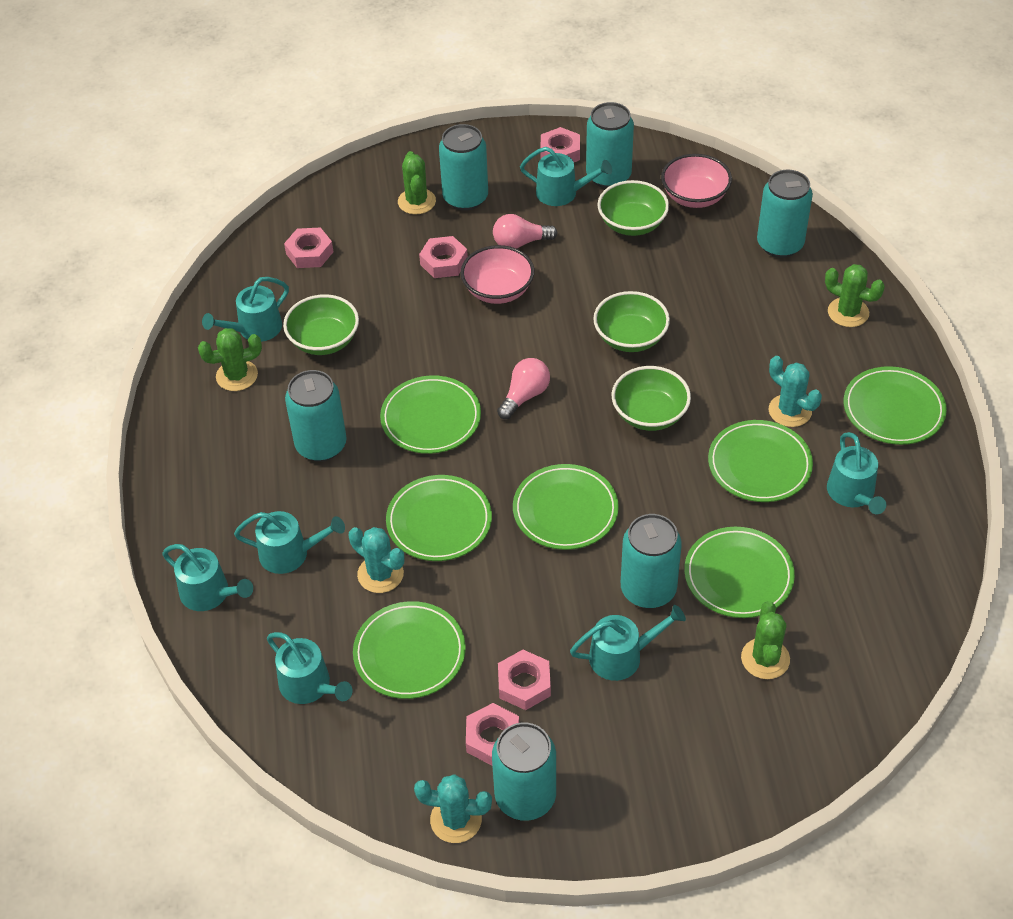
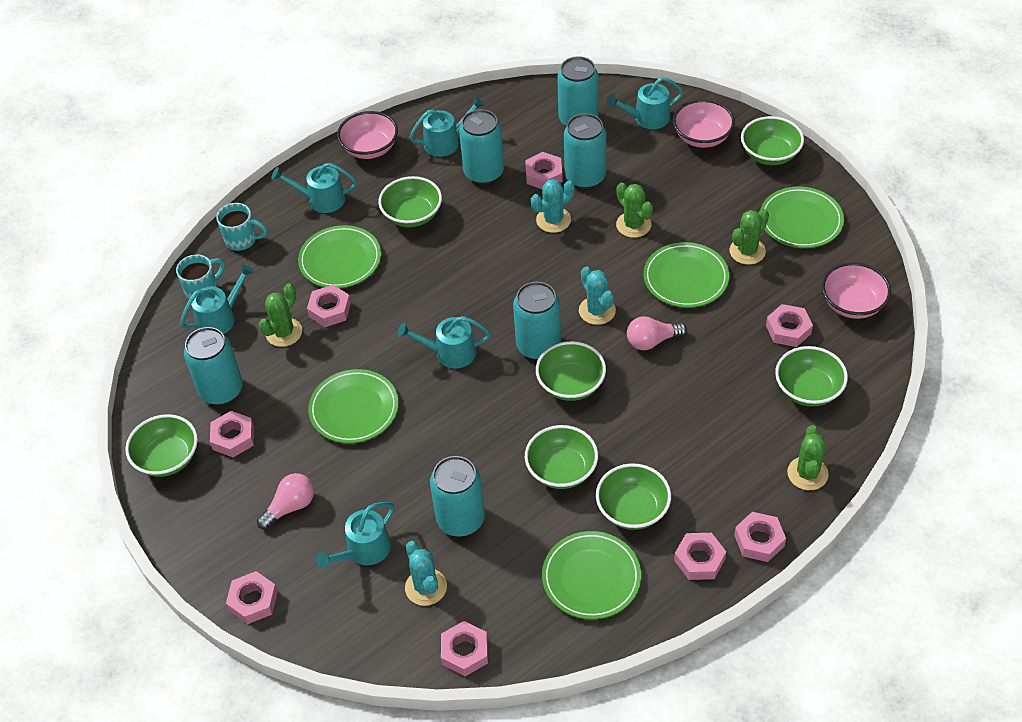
green bowl: [283,294,359,355] [593,291,670,352] [597,180,669,236] [612,366,691,431] = 4 -> [125,414,198,477] [378,176,442,227] [525,425,598,489] [536,341,606,401] [596,463,671,530] [741,116,804,165] [775,346,848,407] = 7
green plate: [353,601,466,699] [380,375,481,454] [386,475,492,561] [513,464,619,550] [684,527,795,618] [708,420,813,502] [844,366,947,445] = 7 -> [298,225,381,288] [308,369,399,443] [542,531,641,619] [643,242,729,308] [760,186,844,248] = 5
pink bowl: [461,245,534,304] [661,154,732,208] = 2 -> [337,111,398,159] [673,100,735,148] [822,262,891,319] = 3
pink nut: [284,227,333,268] [419,236,468,278] [466,703,519,765] [498,650,551,710] [541,127,580,162] = 5 -> [210,411,254,457] [226,571,278,624] [307,285,351,327] [441,621,488,676] [525,152,563,189] [674,533,726,580] [734,512,786,562] [766,304,813,347] = 8
turquoise mug: none = 0 -> [176,255,225,300] [216,203,267,251] = 2
turquoise watering can: [162,544,253,611] [202,277,289,342] [234,511,345,574] [267,632,353,704] [520,147,612,206] [570,605,686,681] [827,432,886,514] = 7 -> [180,264,254,334] [271,163,357,213] [316,502,394,569] [397,316,491,369] [409,97,485,157] [607,77,683,129] = 6

